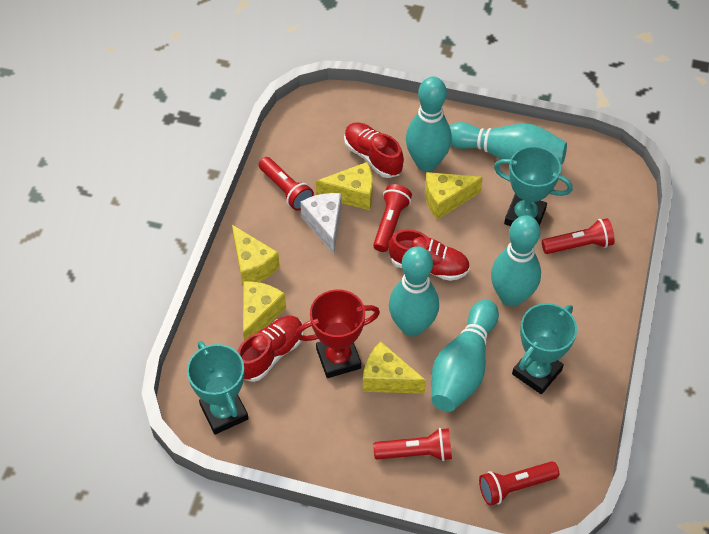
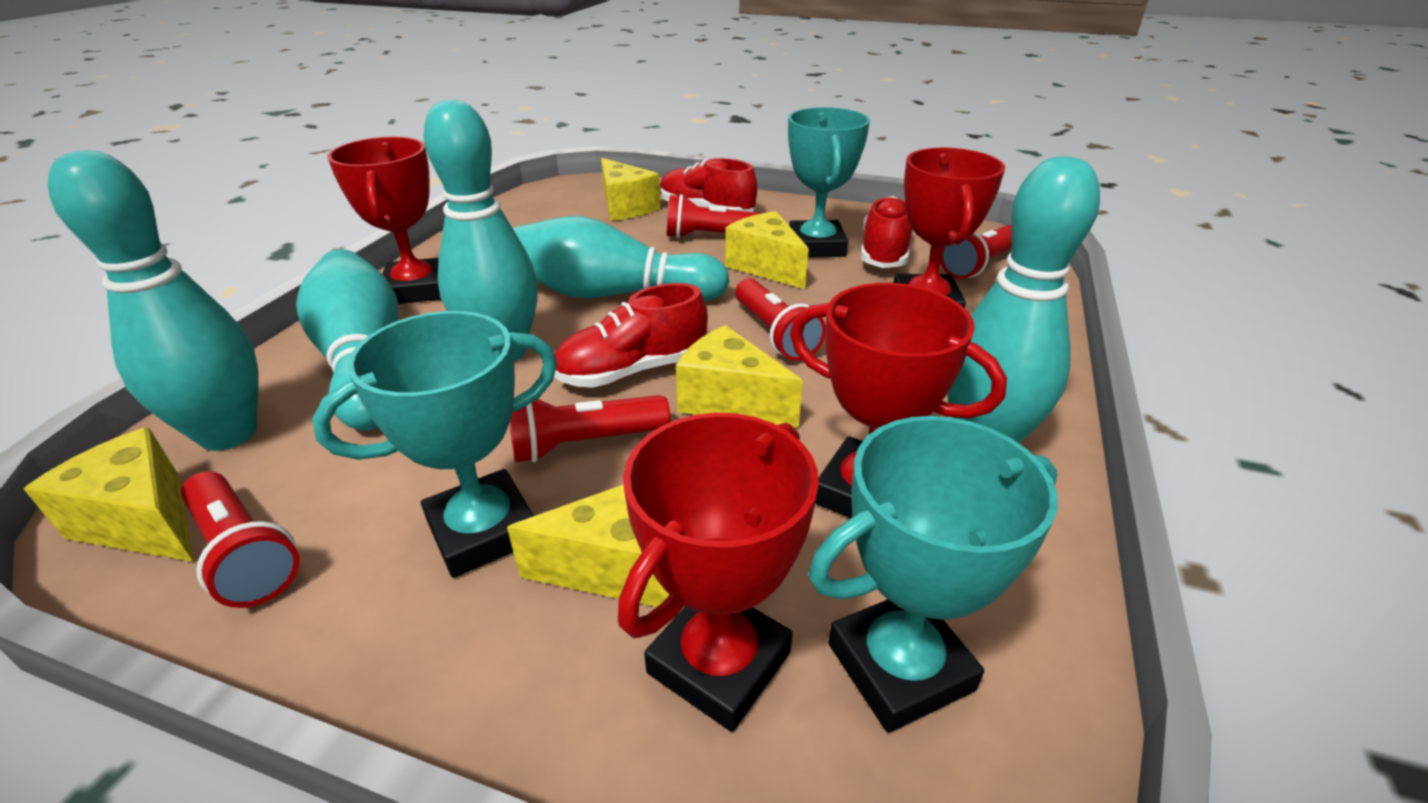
red trophy: [295,289,380,378] = 1 -> [327,137,441,304] [618,413,819,732] [790,283,1007,518] [893,148,1005,308] = 4
white cheese: [300,193,341,255] = 1 -> none = 0

